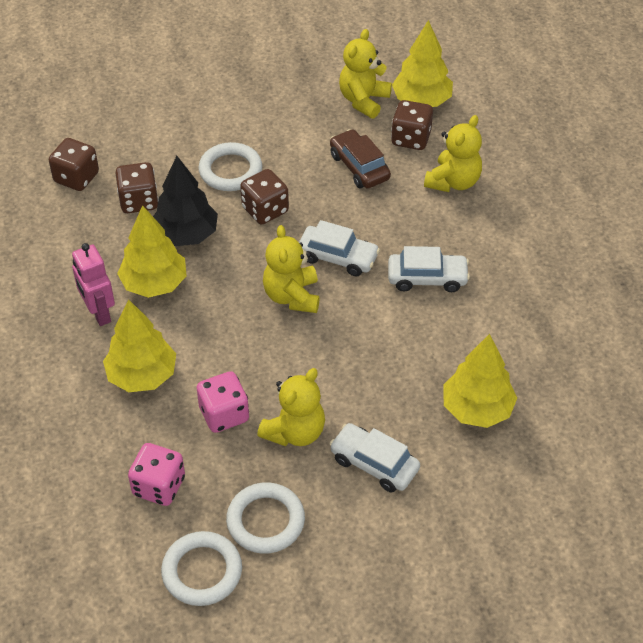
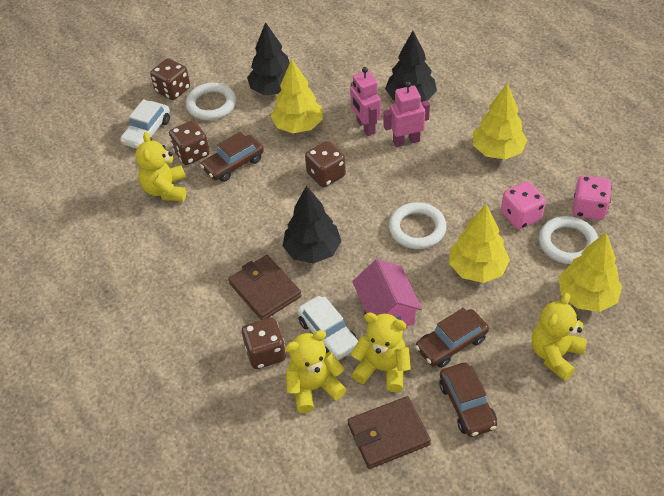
black tree: [153,156,218,246] = 1 -> [247,22,290,95] [283,185,342,264] [385,31,437,102] = 3
brown car: [330,129,391,188] = 1 -> [200,132,264,182] [415,308,489,368] [439,363,497,437] = 3
brown wallet: none = 0 -> [228,255,302,320] [348,396,431,469] = 2
pink house: none = 0 -> [352,259,422,327] = 1
pink robot: [72,243,115,326] = 1 -> [350,67,381,136] [384,81,430,147] = 2
white car: [299,220,380,277] [330,423,420,493] [388,246,470,292] = 3 -> [120,99,170,149] [297,296,358,360] = 2

